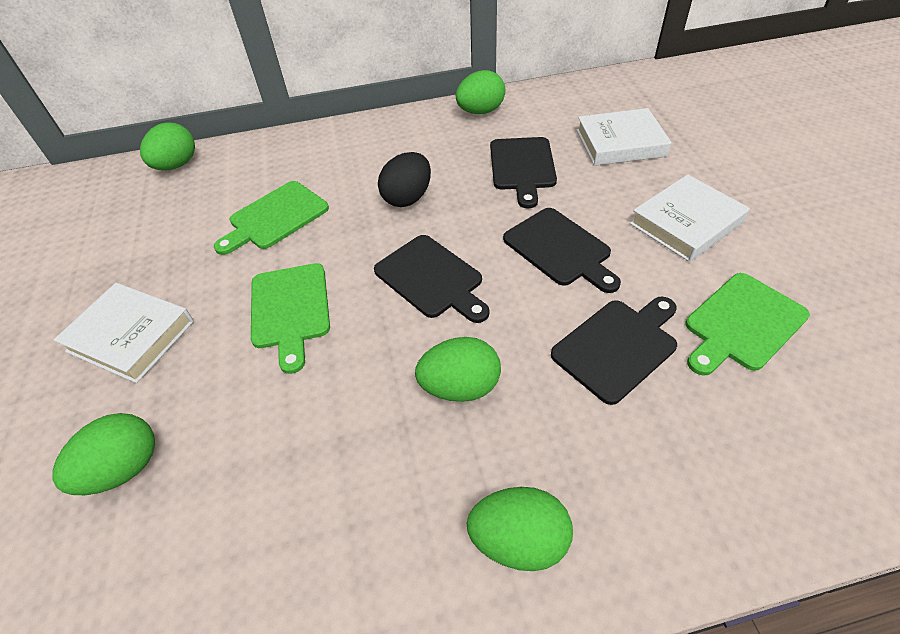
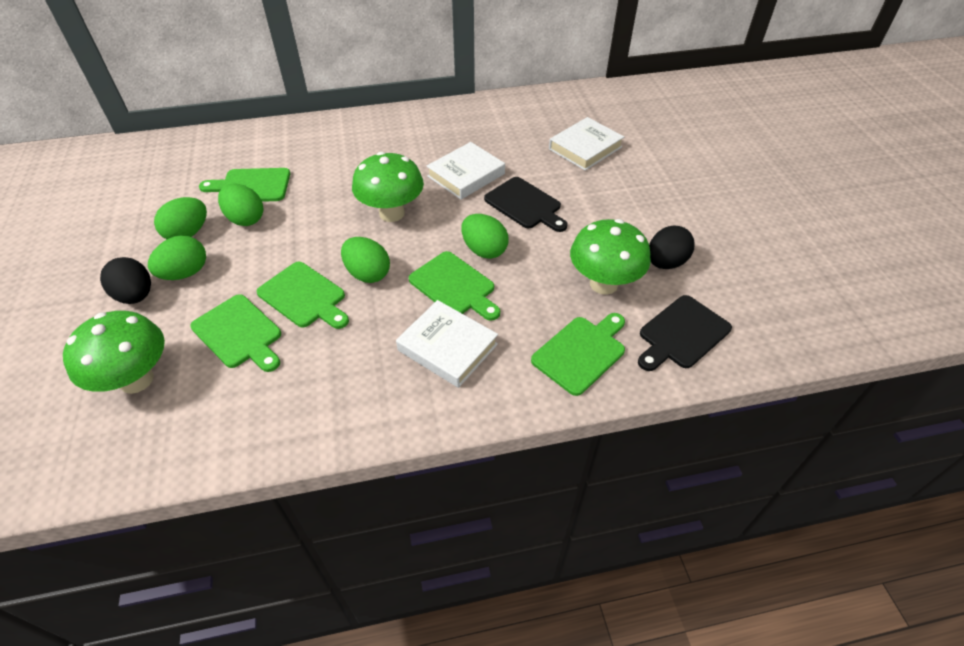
black cutting board: [374,235,489,323] [490,137,557,208] [503,208,621,293] [551,297,677,405] = 4 -> [484,177,568,232] [638,295,732,371] = 2
black egg: [378,152,431,207] = 1 -> [100,257,151,304] [649,225,695,269] = 2
green cutting board: [214,181,329,255] [251,263,330,374] [685,273,810,376] = 3 -> [190,294,281,372] [199,168,290,202] [257,262,349,329] [409,251,500,321] [531,313,625,396] = 5
green mushroom: none = 0 -> [63,311,165,394] [352,152,424,222] [570,219,651,295] = 3

